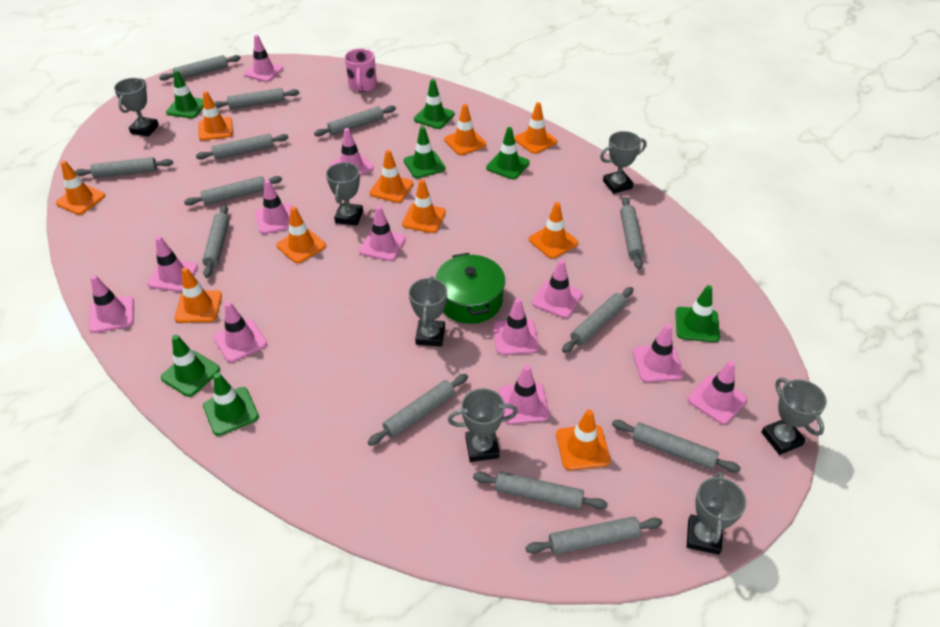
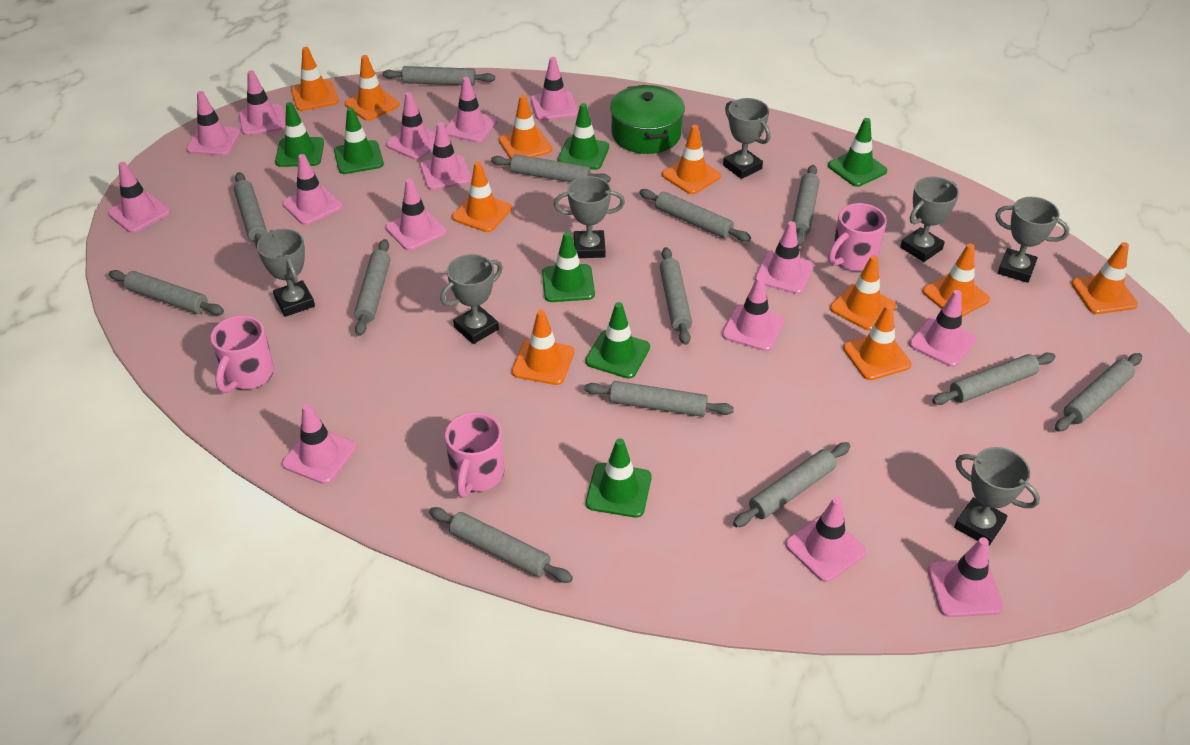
pink mug: [345,48,377,92] = 1 -> [210,315,274,393] [445,412,505,498] [828,203,887,271] = 3
pink traffic cone: [89,275,134,333] [147,236,198,292] [214,302,267,362] [244,35,283,82] [255,180,292,234] [330,128,374,176] [359,206,406,261] [493,298,539,355] [499,365,550,424] [532,259,582,318] [632,324,684,382] [688,361,747,424] = 12 -> [108,162,170,233] [186,91,241,156] [239,70,285,136] [282,154,343,225] [282,404,356,484] [386,92,436,160] [386,179,447,251] [420,122,472,190] [445,77,497,143] [531,57,578,121] [722,276,784,351] [755,221,813,294] [786,497,866,582] [909,290,976,367] [928,537,1004,617] = 15

